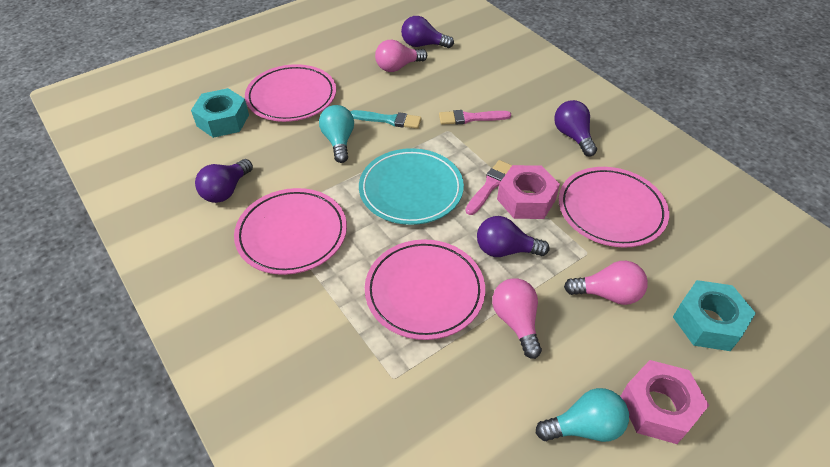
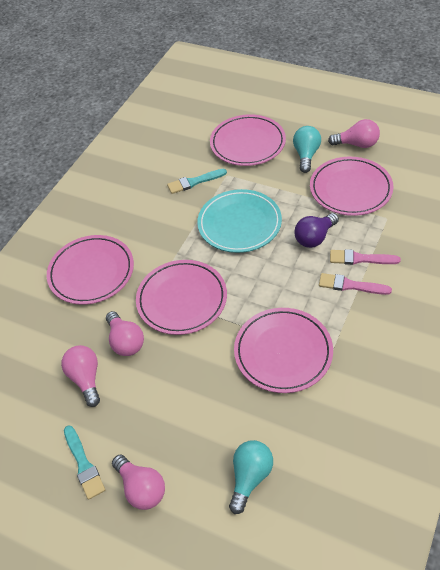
pink light bulb: [375,40,427,72] [492,278,542,359] [564,261,648,305] = 3 -> [61,345,100,407] [106,311,144,356] [112,455,165,510] [328,119,380,148] = 4
pink nut: [497,165,560,219] [620,360,709,444] = 2 -> none = 0
pink plate: [234,188,347,275] [245,64,336,122] [365,239,485,340] [559,167,669,248] = 4 -> [47,235,134,305] [136,260,227,335] [210,114,286,166] [234,308,333,393] [310,157,393,216] = 5
purple light bulb: [195,159,253,203] [401,16,454,48] [477,216,550,257] [554,100,597,156] = 4 -> [294,213,339,248] = 1
turquoise brush: [351,110,421,129] = 1 -> [64,425,105,500] [167,169,227,194] = 2
turquoise nut: [191,88,249,138] [673,280,756,351] = 2 -> none = 0

